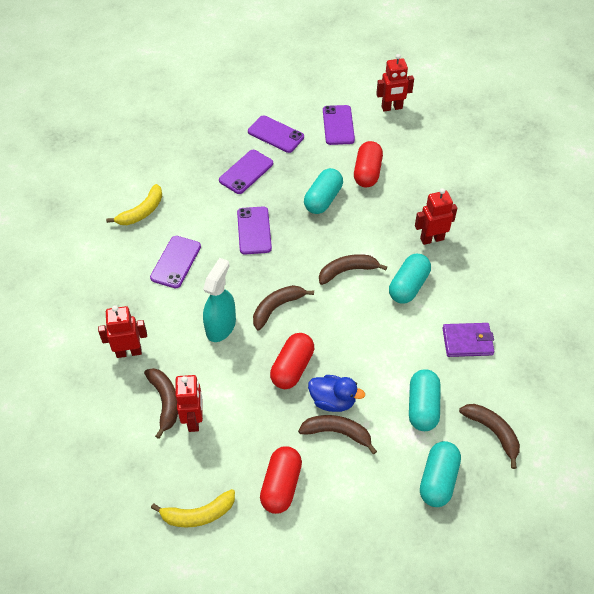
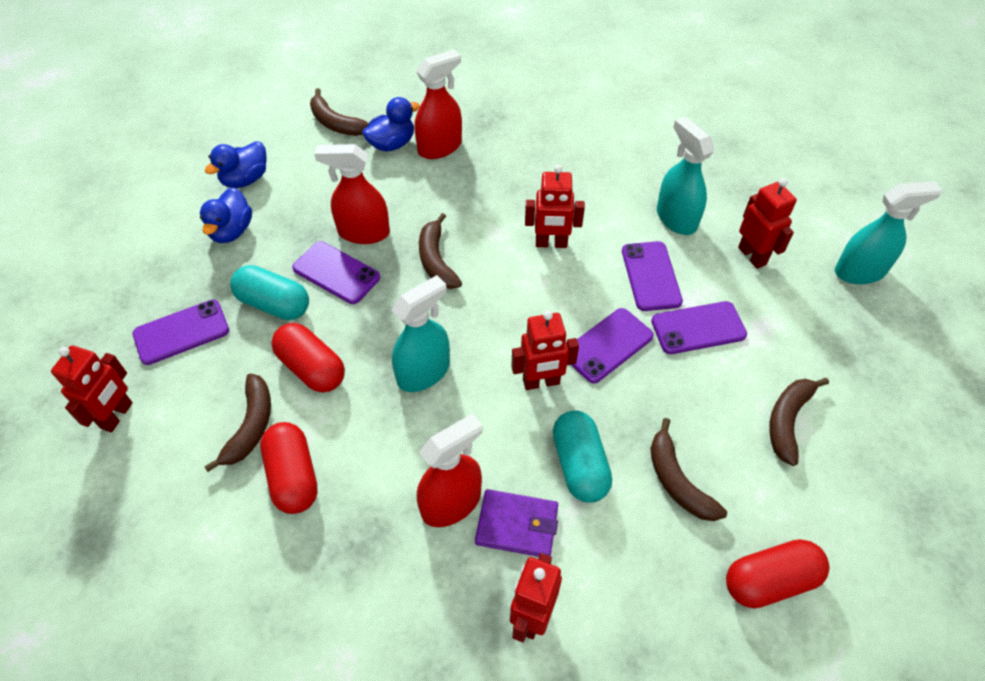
blue duck: [308,375,365,412] = 1 -> [200,187,252,243] [205,141,266,188] [362,97,420,152] = 3
red robot: [98,305,147,358] [175,375,203,432] [376,54,414,111] [415,188,457,245] = 4 -> [51,346,133,432] [510,553,562,642] [511,311,579,390] [525,165,585,248] [738,178,797,269] = 5
red spray bottle: none = 0 -> [314,144,390,244] [414,49,462,159] [417,413,483,527] = 3
turquoise capsule: [304,168,343,214] [389,254,431,304] [409,369,441,431] [420,441,461,507] = 4 -> [230,265,309,320] [553,410,612,503] = 2
turquoise spray bottle: [203,258,236,342] = 1 -> [392,275,450,392] [657,117,714,235] [835,181,942,284] = 3
yellow banana: [106,184,162,225] [151,489,235,528] = 2 -> none = 0

